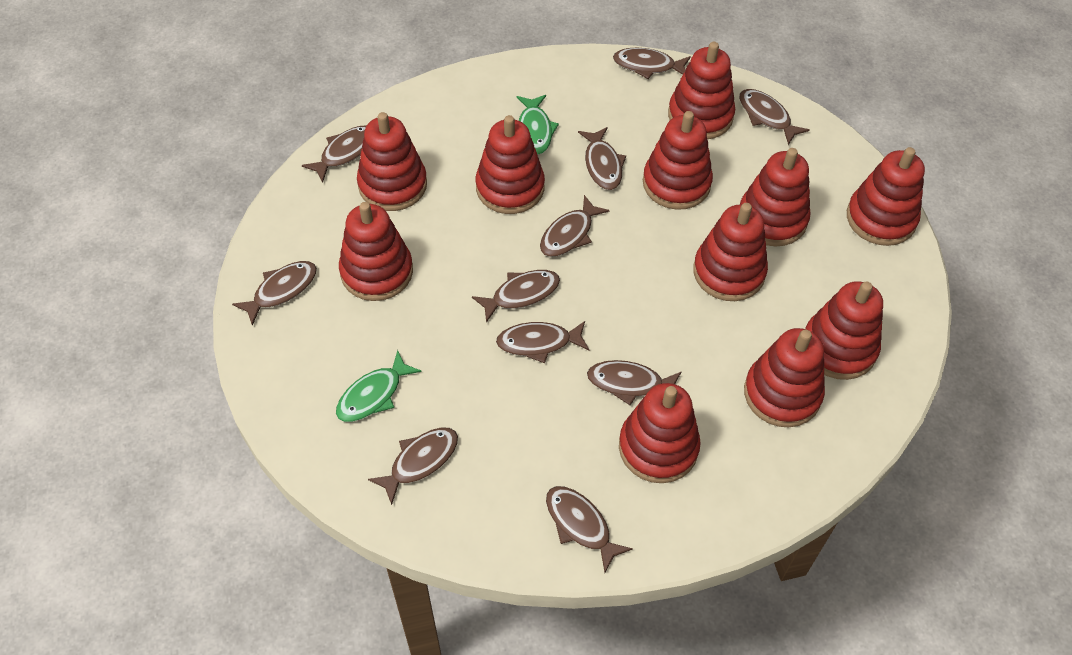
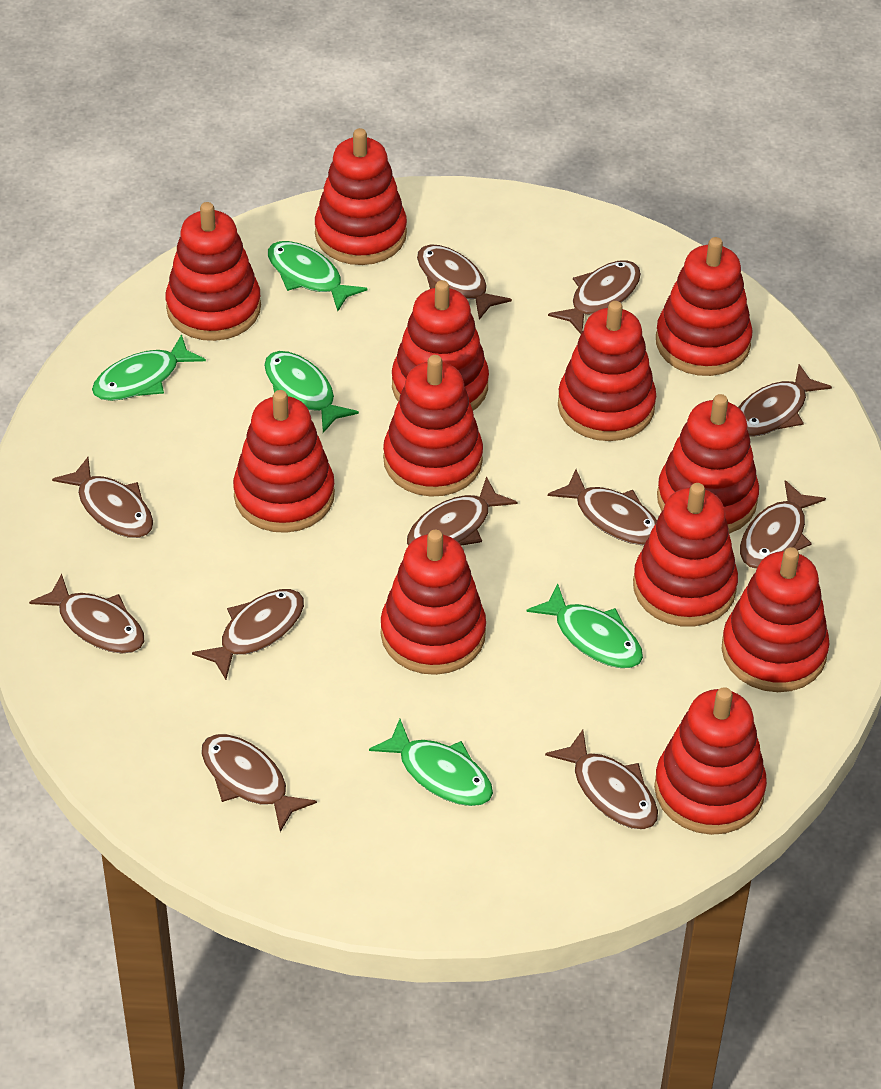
green fish: [336,350,422,422] [517,95,559,155] = 2 -> [92,334,206,401] [264,351,359,433] [268,241,367,311] [369,719,493,806] [526,584,643,668] = 5
red stacking toy: [339,202,413,301] [357,112,427,211] [476,115,545,214] [619,383,701,483] [643,111,713,210] [668,42,735,139] [693,203,768,301] [740,148,810,246] [744,328,825,427] [805,281,883,380] [847,147,925,246] = 11 -> [166,202,261,341] [233,390,335,533] [315,128,407,265] [381,530,486,675] [383,355,483,497] [392,280,489,411] [558,301,656,441] [633,483,738,627] [654,687,767,835] [656,237,753,376] [657,394,759,534] [721,547,830,692] = 12

